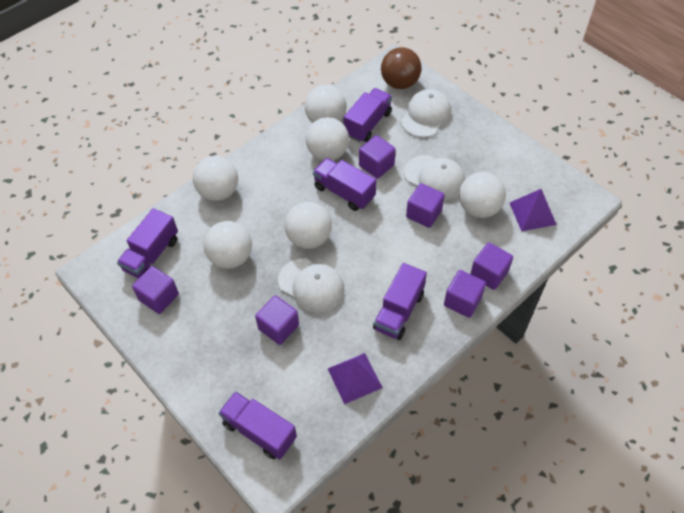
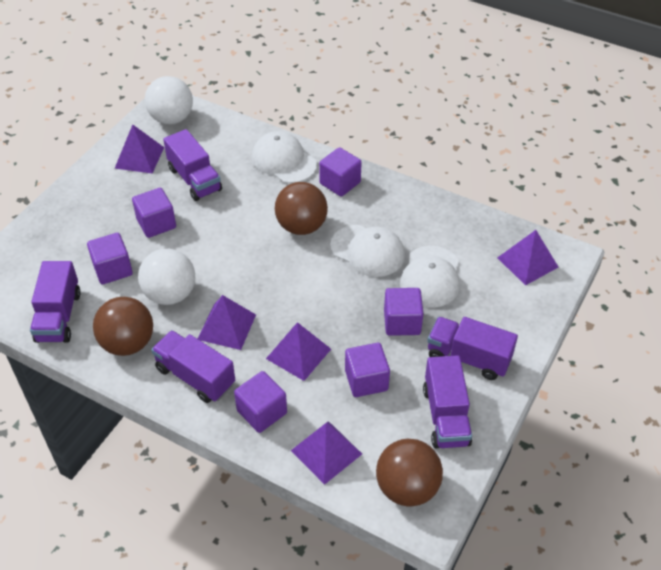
brown ball: [381,47,422,89] = 1 -> [93,297,153,356] [275,182,328,235] [376,439,443,507] = 3
purple pyramid: [328,353,383,404] [510,189,557,231] = 2 -> [115,124,164,173] [198,295,256,350] [266,322,331,381] [291,421,362,485] [497,230,558,286] = 5
white ball: [193,156,238,201] [203,221,252,269] [284,202,332,249] [305,85,347,123] [306,117,349,161] [459,172,506,218] = 6 -> [138,249,195,305] [145,76,193,124] = 2

